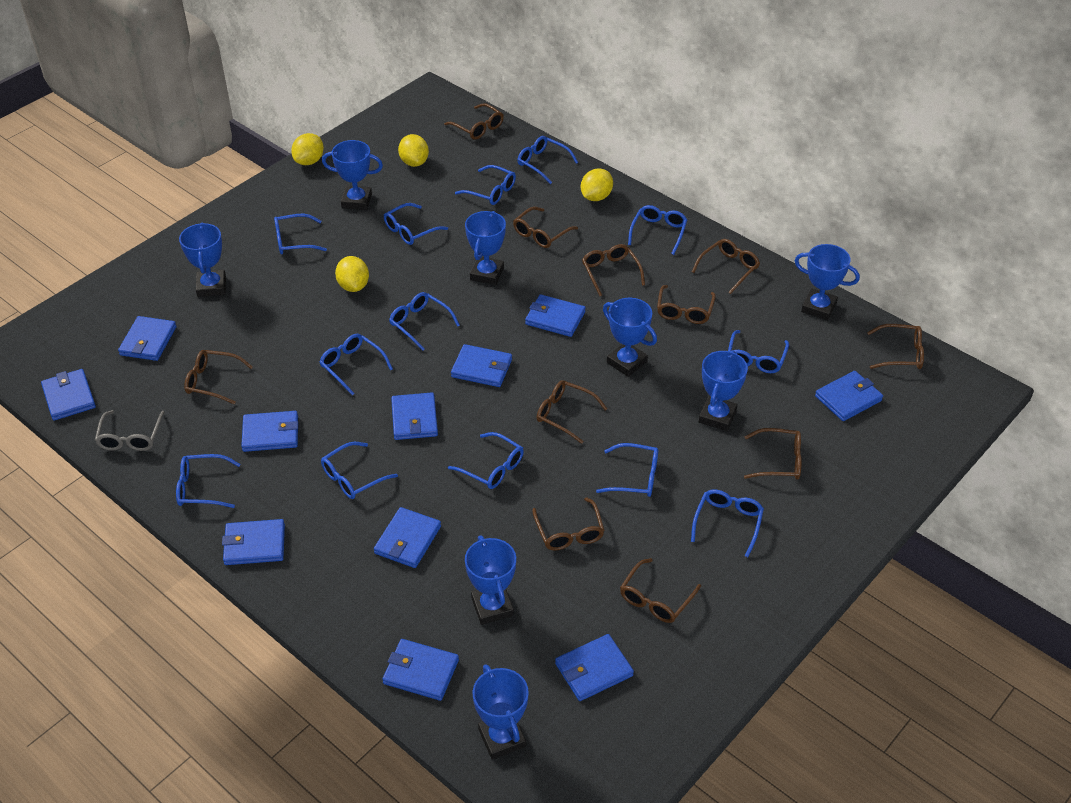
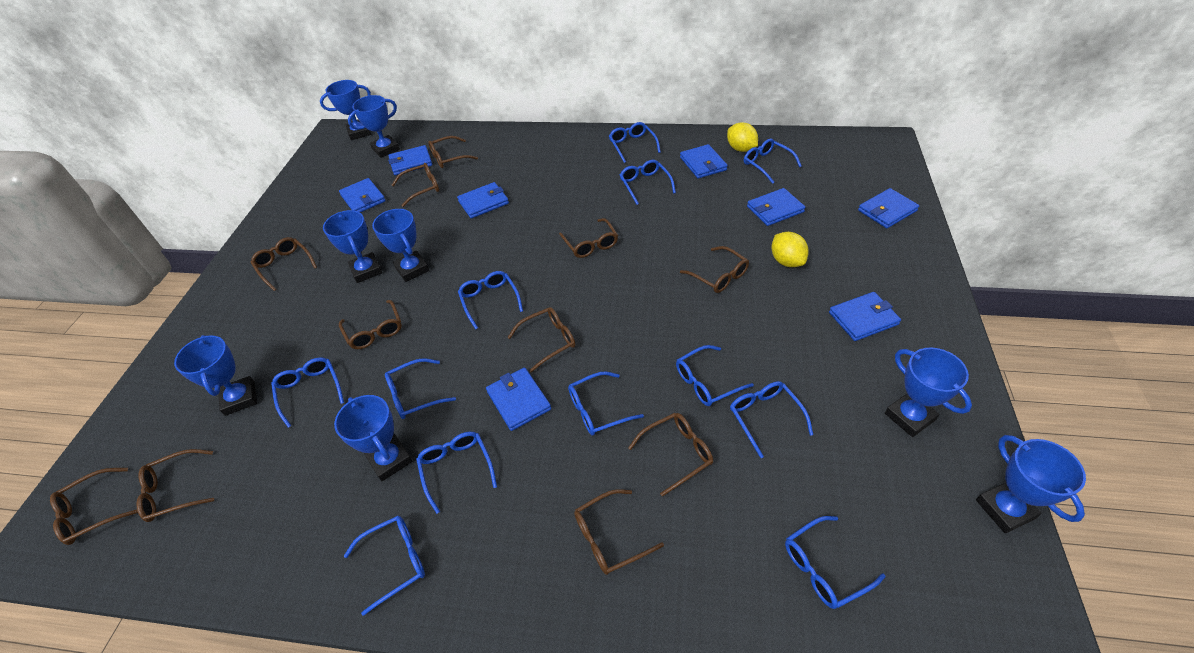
blue glasses: [176,454,241,508] [274,214,327,254] [319,334,393,395] [321,442,398,499] [384,203,448,245] [389,292,460,351] [448,432,524,489] [455,165,516,205] [517,136,578,184] [596,443,658,497] [628,205,687,255] [691,489,764,557] [728,330,789,373] = 13 -> [271,357,344,428] [344,516,425,616] [385,358,456,419] [416,432,497,514] [458,271,523,330] [568,371,644,435] [609,122,661,163] [620,160,676,205] [676,345,754,406] [730,381,813,458] [744,139,802,184] [785,516,886,609] = 12
blue wallet: [41,369,96,421] [118,316,176,361] [222,519,285,565] [241,411,298,452] [374,507,441,568] [382,639,459,701] [391,392,438,440] [451,344,512,387] [525,294,586,337] [555,634,634,701] [815,371,883,421] = 11 -> [339,178,386,212] [388,145,432,175] [457,182,509,218] [486,368,551,431] [680,144,728,178] [747,188,805,226] [829,292,901,341] [858,188,919,228] = 8
grey glasses: [95,410,164,451] = 1 -> none = 0
yellow lemon: [291,133,324,165] [335,256,369,292] [398,134,429,167] [581,169,613,201] = 4 -> [727,122,758,152] [771,232,809,267] = 2

